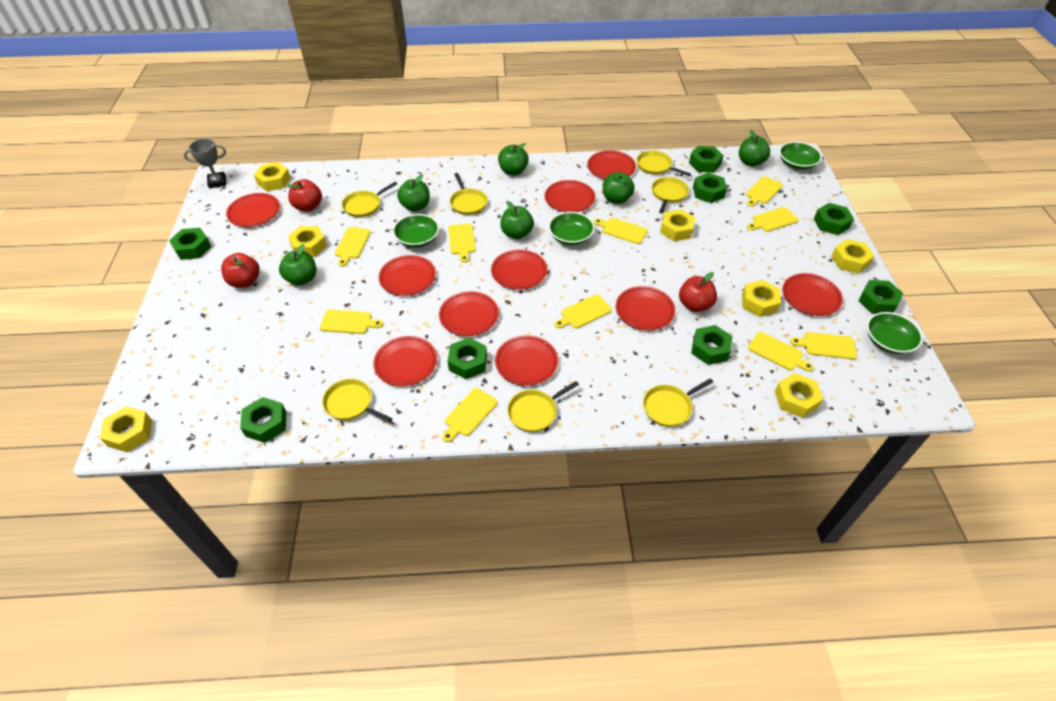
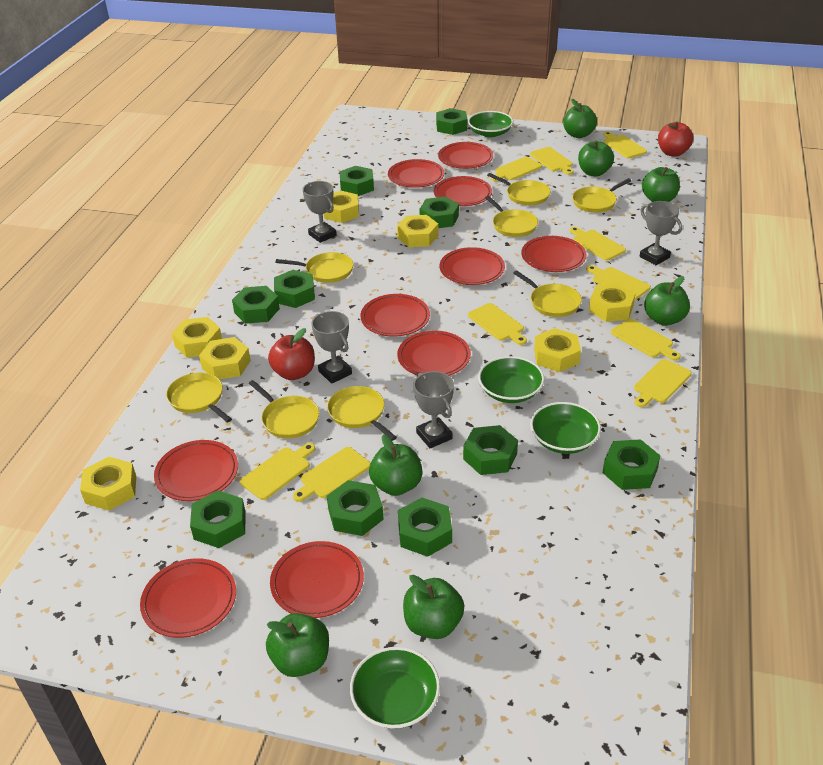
green apple: [279,244,316,286] [397,174,430,211] [498,143,529,175] [500,201,534,239] [603,172,635,204] [739,130,770,167] = 6 -> [266,613,329,677] [369,434,422,496] [403,575,464,639] [563,99,597,138] [578,141,614,176] [642,167,680,202] [644,276,690,326] = 7
green nut: [169,228,211,260] [240,397,286,443] [448,337,487,379] [689,146,724,173] [691,325,732,365] [693,173,727,203] [814,203,854,235] [858,280,904,314] = 8 -> [190,490,246,548] [232,286,280,324] [274,270,315,308] [327,480,384,536] [340,166,374,196] [398,498,452,557] [420,197,459,228] [436,108,467,135] [463,425,518,475] [603,439,660,490] = 10
grey trophy: [184,139,226,188] = 1 -> [303,181,337,243] [312,311,352,384] [413,371,454,449] [640,201,682,265] = 4
red apple: [221,253,260,288] [287,179,322,212] [679,272,717,312] = 3 -> [268,328,315,380] [658,121,693,157] = 2
yellow pan: [322,379,392,423] [342,182,397,217] [450,173,487,215] [507,381,579,432] [637,151,691,176] [643,378,713,427] [652,177,689,213] = 7 -> [166,373,232,422] [249,380,319,439] [275,252,354,283] [327,386,397,441] [485,196,538,237] [487,173,550,206] [513,270,582,317] [572,178,631,213] = 8

